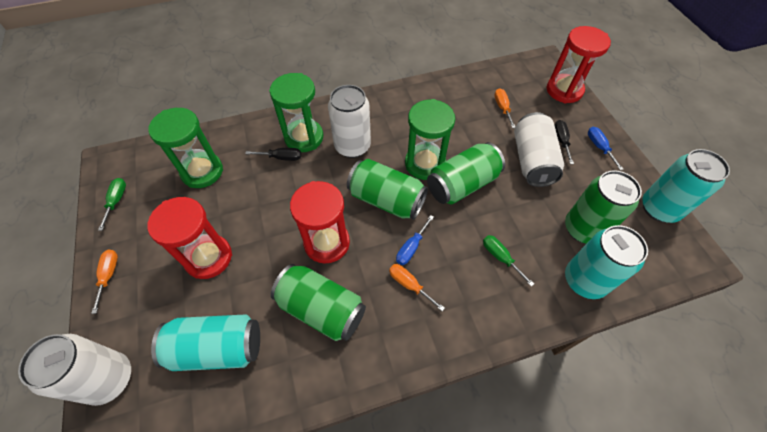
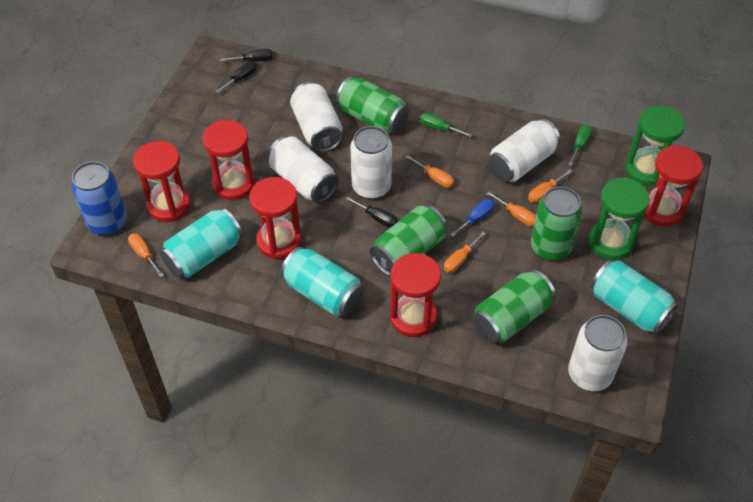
black screwdriver: [245,148,301,161] [555,120,574,164] = 2 -> [215,61,257,93] [220,49,273,62] [346,196,398,228] = 3
blue can: none = 0 -> [71,162,127,236] = 1
blue screwdriver: [396,215,434,265] [588,127,623,170] = 2 -> [450,199,495,237] = 1
green hourglass: [148,108,223,188] [269,73,323,152] [405,99,455,180] = 3 -> [588,177,650,260] [625,106,685,186] = 2
orange screwdriver: [91,250,118,314] [389,264,445,311] [494,88,515,128] = 3 -> [128,233,164,277] [406,155,454,188] [444,232,486,273] [487,192,536,226] [528,169,572,203] = 5
red hourglass: [147,197,232,279] [290,181,350,263] [547,26,611,103] = 3 -> [133,141,191,222] [203,120,255,200] [249,177,302,259] [390,253,441,337] [644,145,703,227] = 5
white can: [18,334,131,406] [328,85,371,158] [514,112,564,187] = 3 -> [268,136,339,203] [290,82,343,152] [351,126,392,199] [488,119,560,182] [568,315,627,391] = 5

